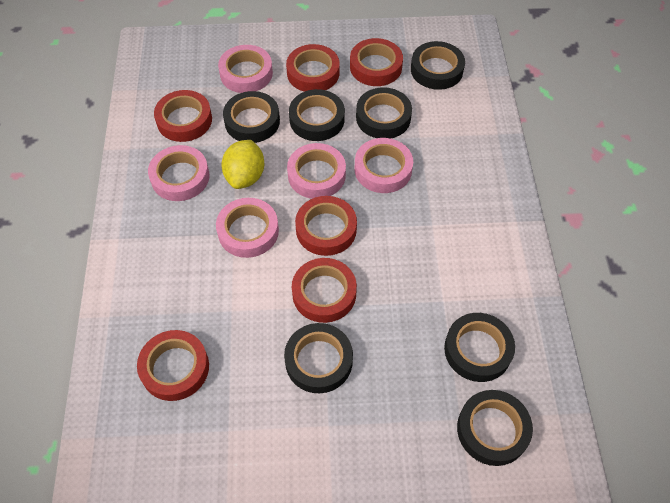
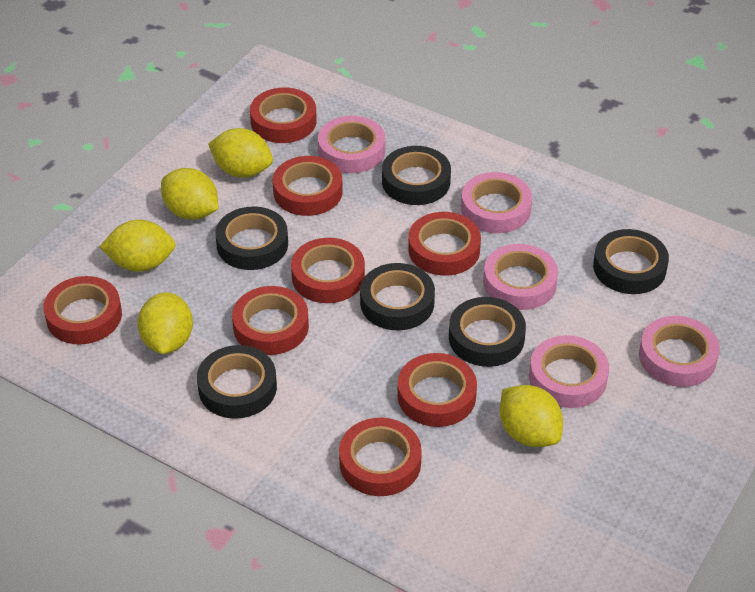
black tape: [223,91,280,143] [284,323,353,393] [289,89,345,141] [356,87,412,139] [411,41,465,90] [444,313,515,382] [457,390,533,466] = 7 -> [197,345,277,419] [215,206,288,270] [360,263,435,330] [382,146,451,205] [449,297,526,367] [593,229,669,294] = 6
red tape: [137,330,209,401] [154,90,212,142] [286,44,340,92] [292,258,357,323] [295,196,357,256] [350,38,403,86] = 6 -> [43,276,122,344] [232,286,309,355] [250,88,317,143] [273,156,343,216] [291,238,365,303] [339,418,422,496] [397,353,477,427] [408,212,481,276] = 8
yellow lemon: [221,140,264,189] = 1 -> [100,220,176,272] [137,292,193,354] [161,168,218,220] [208,128,273,178] [500,385,563,447] = 5

